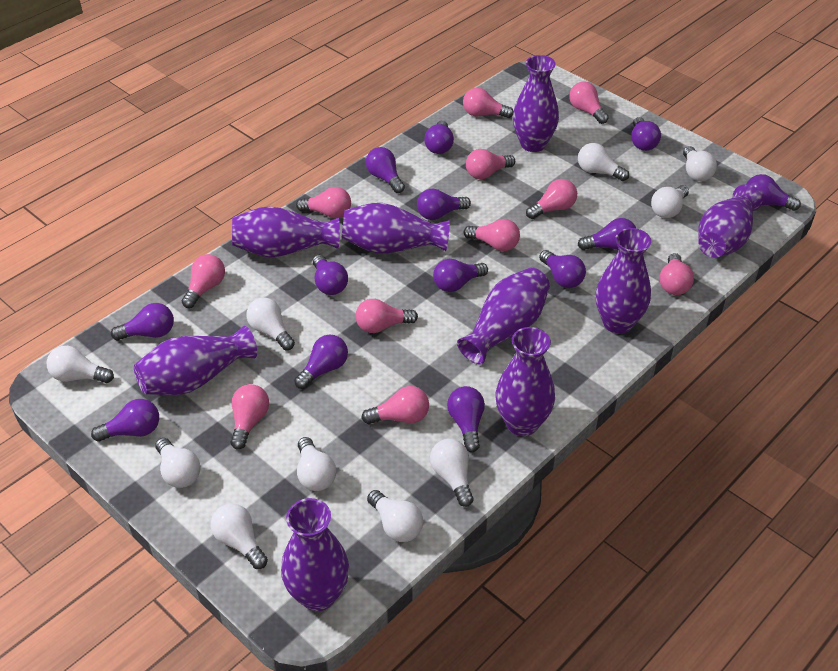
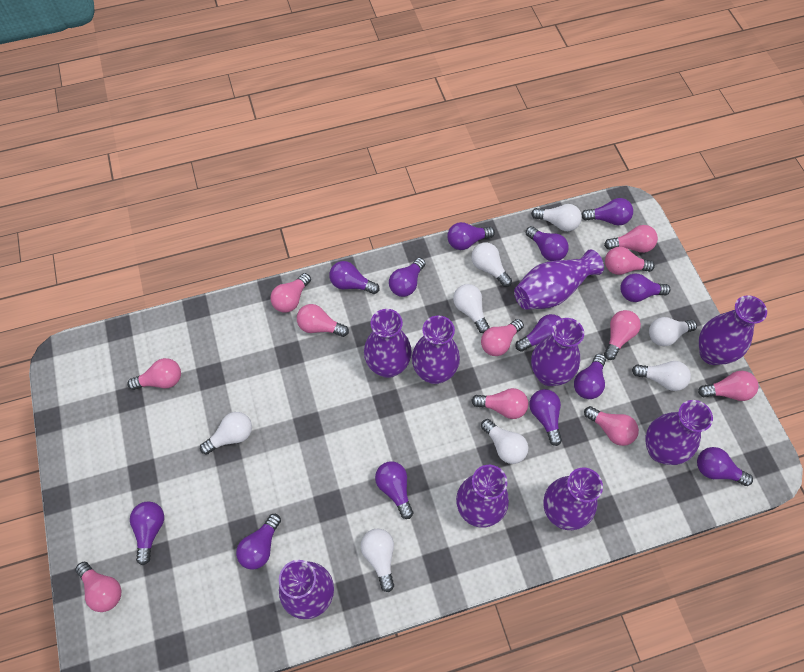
white light bulb: [47,346,114,383] [155,438,201,488] [211,503,268,569] [246,297,295,350] [297,437,336,491] [367,490,423,542] [430,439,474,507] [578,143,629,181] [651,185,689,218] [683,146,717,181] = 10 -> [200,412,252,455] [361,528,394,592] [453,284,490,333] [471,243,512,287] [481,419,528,464] [531,204,582,231] [632,361,691,391] [649,317,697,346] = 8

